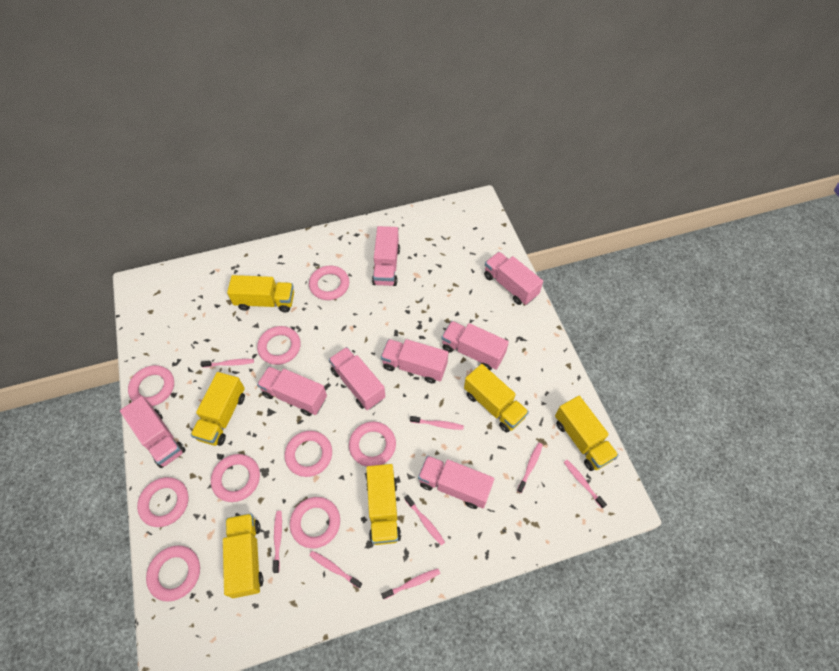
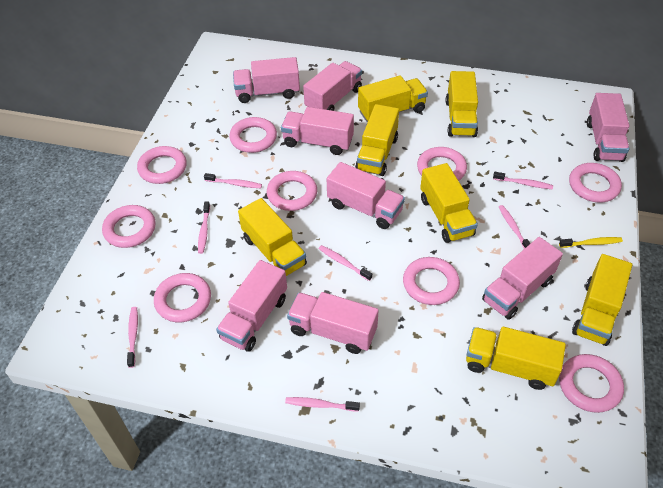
pink toothbrush: [201,359,254,368] [273,511,282,573] [309,551,362,588] [381,569,440,599] [405,495,445,546] [410,416,464,430] [517,443,543,493] [564,460,607,508] = 8 -> [127,307,138,368] [198,201,210,254] [204,173,262,188] [285,397,360,412] [319,245,372,281] [493,172,553,189] [499,205,530,249] = 7
yellow toothbrush: none = 0 -> [559,237,623,248] = 1
yellow truck: [191,372,245,446] [223,513,263,598] [227,275,294,312] [366,464,401,545] [464,364,529,433] [555,396,619,471] = 6 -> [238,198,307,276] [355,104,399,176] [358,75,428,122] [420,163,478,243] [445,71,478,137] [466,327,566,390] [572,254,632,346] = 7

